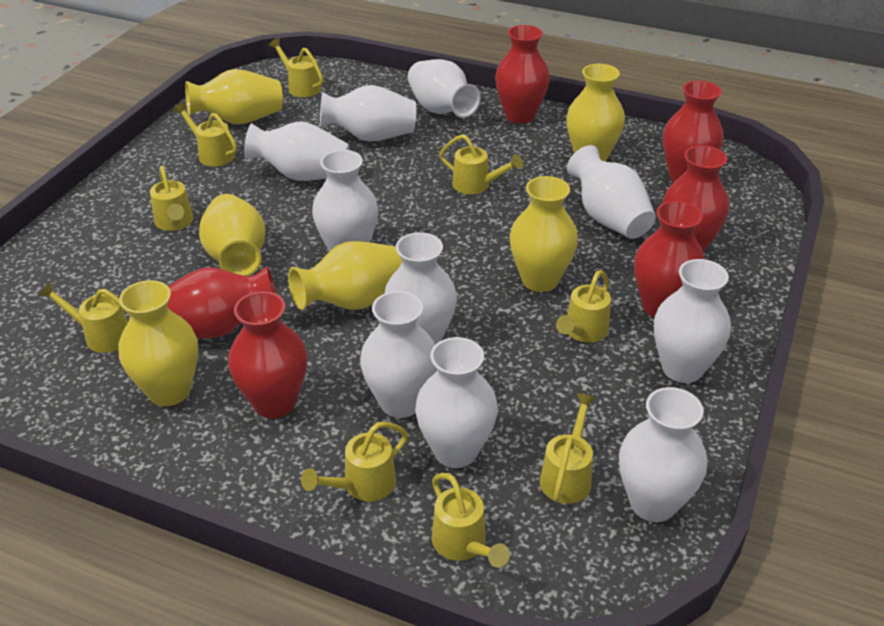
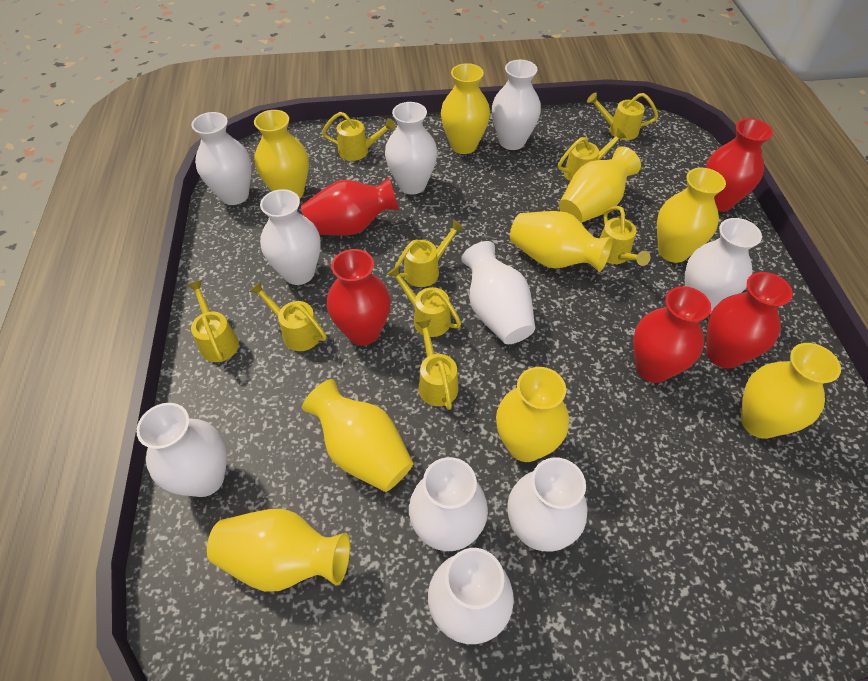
red vase: [167,266,277,339] [228,291,308,418] [495,25,550,123] [634,201,705,318] [662,145,729,253] [663,80,724,182] = 6 -> [301,177,399,236] [327,249,391,346] [633,286,711,383] [706,118,773,212] [706,272,793,368] = 5
yellow vase: [118,280,198,406] [185,69,283,124] [199,194,266,276] [288,241,402,310] [509,176,578,292] [566,64,625,162] = 6 -> [207,509,350,592] [254,110,309,199] [302,379,414,492] [441,63,490,154] [496,367,569,462] [510,211,613,272] [559,146,641,223] [657,168,726,263] [741,343,841,439] = 9

